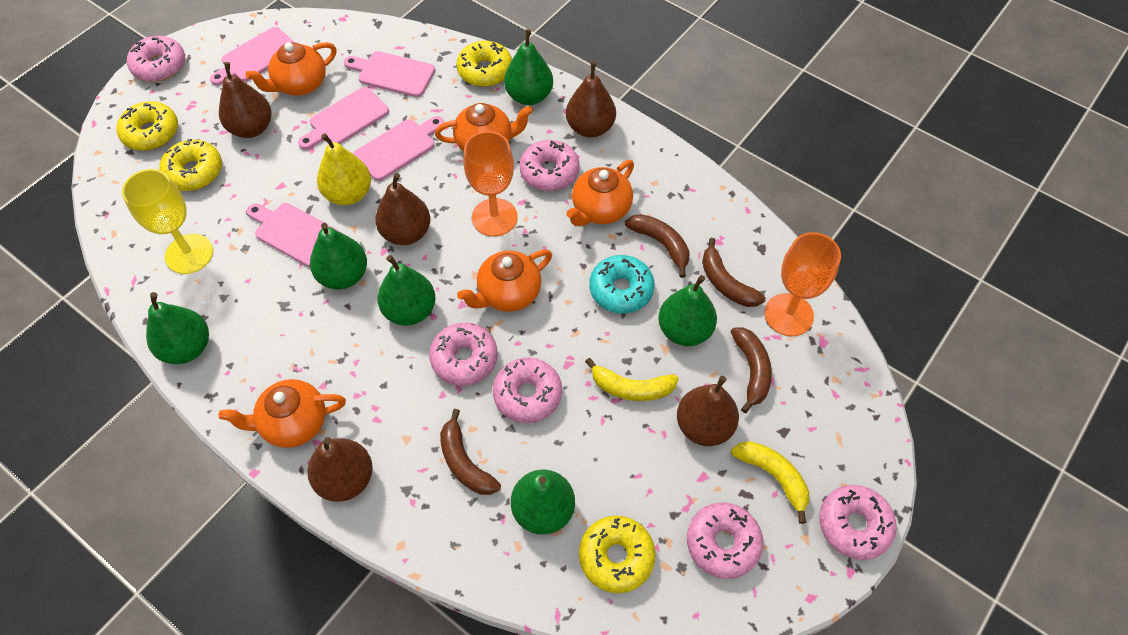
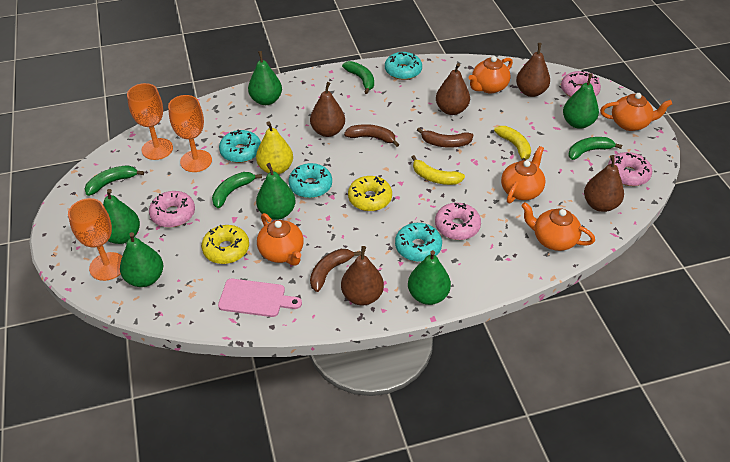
brown banana: [440,409,501,495] [625,214,690,278] [702,238,766,307] [731,327,772,413] = 4 -> [310,249,361,292] [344,124,399,147] [417,128,473,148] = 3
green banana: none = 0 -> [85,165,144,196] [212,172,262,208] [342,61,374,94] [568,137,622,160] = 4
orange goblet: [463,131,518,237] [764,232,841,336] = 2 -> [68,198,122,281] [127,83,173,160] [168,95,212,172] = 3
pink cutting board: [210,27,295,85] [246,203,340,267] [298,87,389,150] [344,51,435,97] [353,116,444,181] = 5 -> [218,279,302,317] = 1
pink donut: [127,36,185,82] [429,322,498,386] [493,358,562,423] [519,140,580,191] [687,502,763,579] [819,485,897,560] = 6 -> [149,191,195,228] [435,203,481,240] [561,70,601,97] [608,152,652,186] = 4
turquoise donut: [589,255,655,314] = 1 -> [219,130,261,163] [289,163,332,198] [385,52,422,80] [395,223,442,262] = 4
yellow donut: [116,101,178,151] [159,138,222,191] [456,41,512,87] [579,516,656,593] = 4 -> [202,225,249,264] [348,176,392,211] = 2
yellow goblet: [122,169,213,274] = 1 -> none = 0

